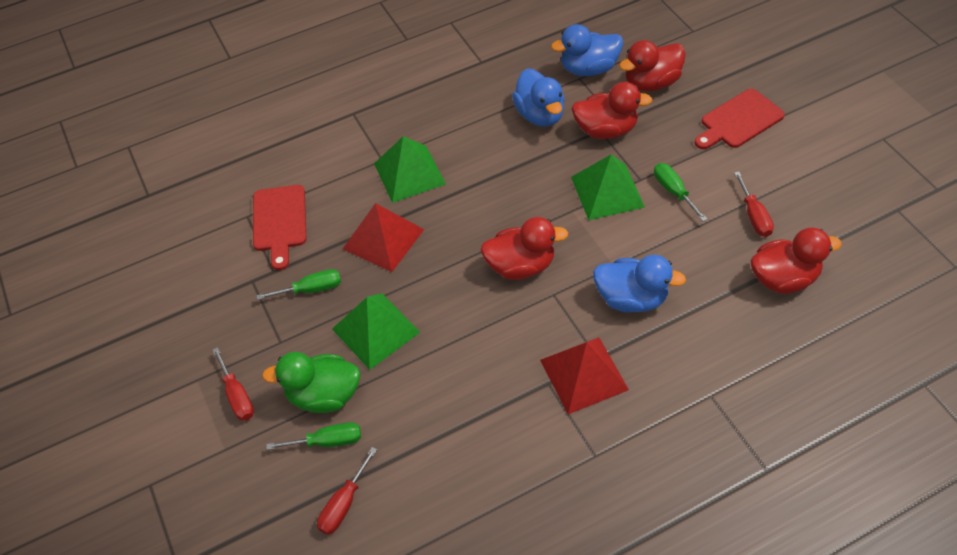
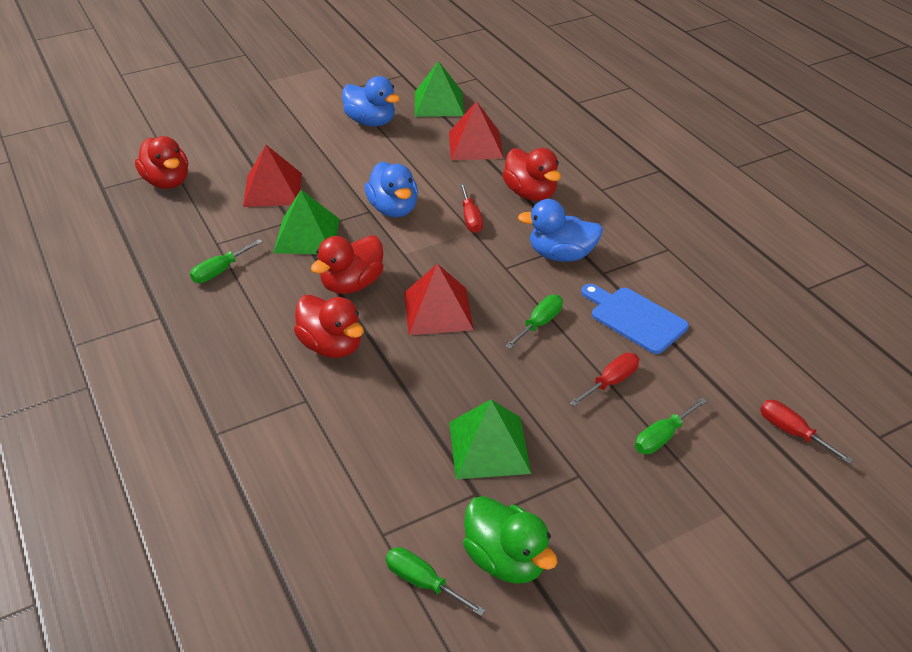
blue cutting board: none = 0 -> [581,284,689,354] = 1
green screwdriver: [256,269,341,300] [266,422,361,450] [654,163,707,221] = 3 -> [190,239,263,283] [386,547,486,616] [506,295,563,349] [635,398,707,454] = 4
red cutting board: [253,185,306,270] [694,89,785,149] = 2 -> none = 0
red pyramid: [343,203,424,272] [540,337,629,414] = 2 -> [243,145,302,207] [404,264,474,335] [449,101,504,160] = 3

